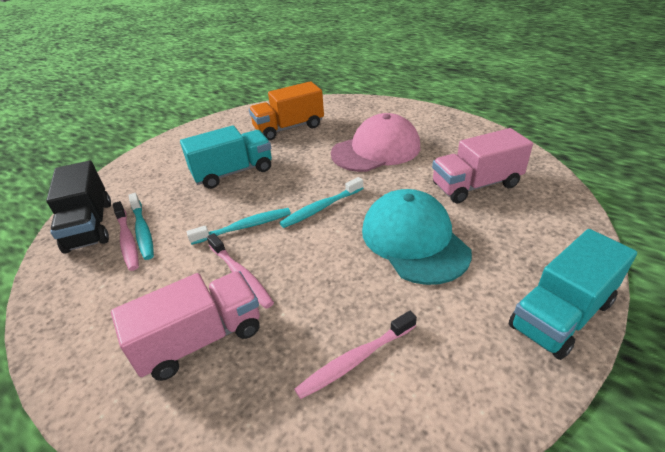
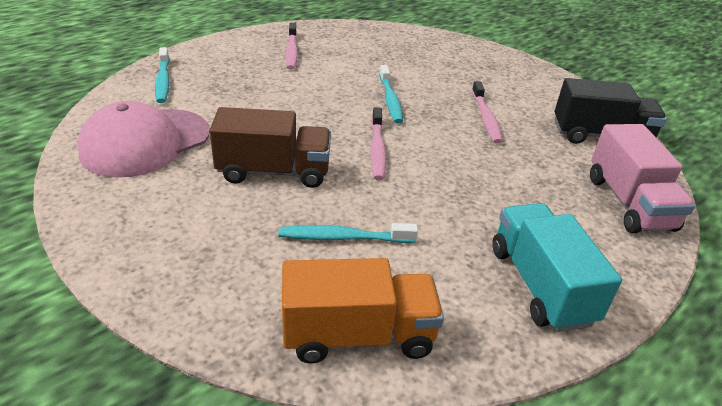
brown truck: none = 0 -> [210,107,331,188] = 1
pink truck: [111,271,260,381] [432,128,533,203] = 2 -> [590,124,695,233] = 1
turquoise cap: [362,189,472,285] = 1 -> none = 0
turquoise truck: [180,125,272,189] [509,229,637,360] = 2 -> [492,203,622,332] = 1

